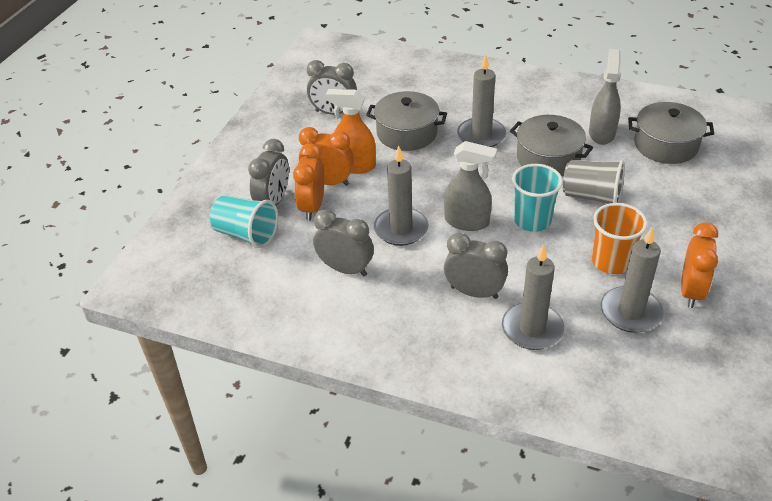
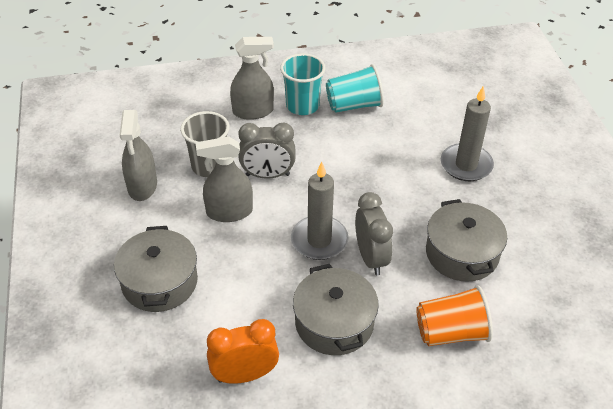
grey candle: [374,145,428,246] [457,54,506,147] [502,244,564,350] [601,228,663,333] = 4 -> [291,162,348,260] [441,86,494,181] = 2
grey clock: [248,139,289,206] [307,60,357,115] [313,209,374,276] [444,233,508,299] = 4 -> [238,123,296,179] [355,192,393,275] = 2
grey spray bottle: [444,141,497,231] [589,49,621,145] = 2 -> [120,110,157,201] [196,136,253,222] [230,37,274,120] = 3
orange clock: [293,143,324,221] [299,127,354,186] [681,222,718,308] = 3 -> [207,319,279,384] = 1
orange spray bottle: [325,89,376,174] = 1 -> none = 0

